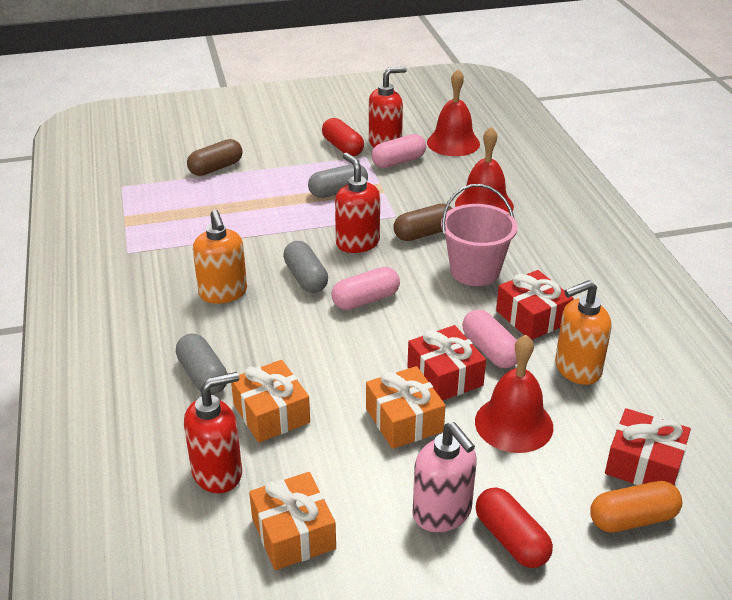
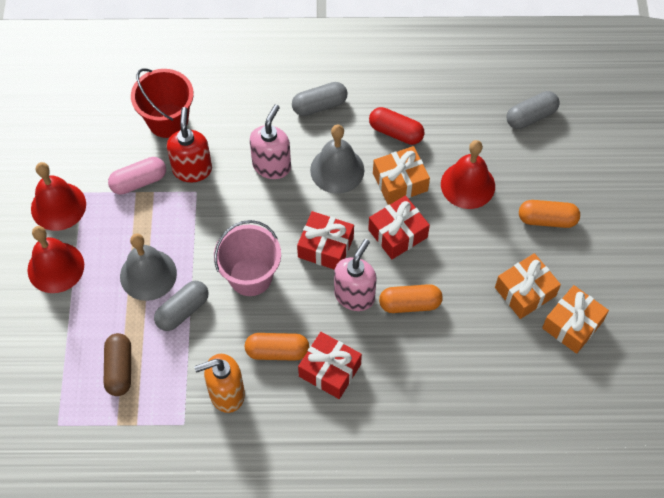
brown capsule: [187,139,243,176] [394,204,453,241] = 2 -> [104,333,131,396] = 1
grey bell: none = 0 -> [120,234,177,301] [310,125,364,194] = 2
orange capsule: [590,481,682,533] = 1 -> [245,333,309,361] [379,284,443,313] [519,200,580,228] = 3
orange soap dispenser: [193,209,247,304] [555,280,611,385] = 2 -> [194,354,245,413] = 1
pink capsule: [332,267,400,310] [371,134,426,168] [462,309,517,368] = 3 -> [108,157,166,195] = 1
pink soap dispenser: [412,422,477,532] = 1 -> [250,104,291,179] [334,239,377,311] = 2
red bucket: none = 0 -> [131,68,194,138] = 1
red capsule: [322,118,364,156] [476,487,553,568] = 2 -> [369,107,424,145] = 1
red soap dispenser: [184,372,242,493] [335,153,380,253] [369,67,407,147] = 3 -> [167,107,212,182] = 1

